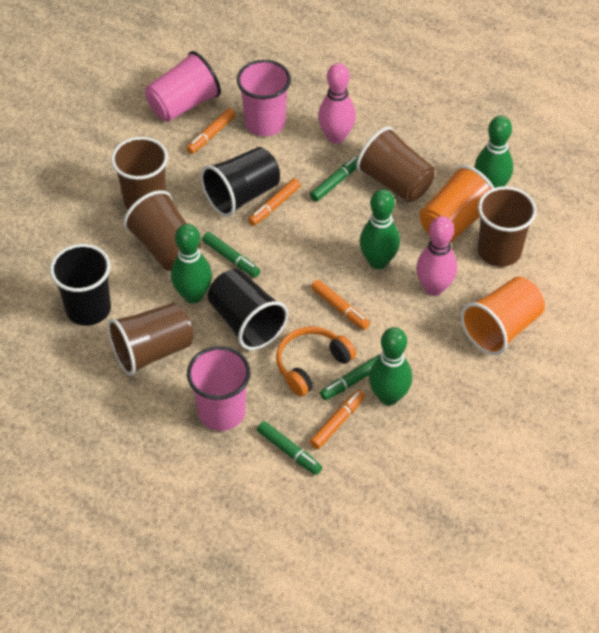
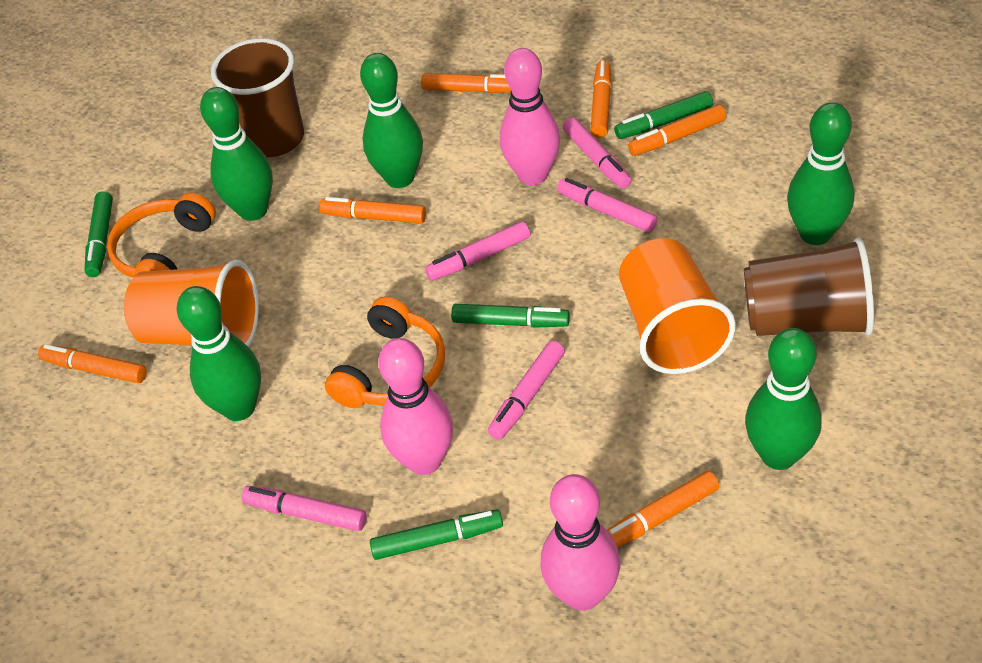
black cup: [50,244,111,326] [201,147,280,217] [208,269,288,350] = 3 -> none = 0
brown cup: [108,303,193,375] [111,137,168,210] [123,190,201,271] [356,127,435,202] [478,186,537,267] = 5 -> [211,38,304,157] [744,238,874,336] = 2
green bowling pin: [171,224,212,303] [359,189,400,269] [369,327,412,406] [474,116,513,188] = 4 -> [177,286,261,421] [200,87,273,221] [360,53,423,188] [745,328,822,470] [787,102,854,245] = 5
orange headphones: [276,326,356,397] = 1 -> [107,193,216,278] [325,297,445,408] = 2
orange marker: [186,108,236,154] [248,178,301,226] [310,390,365,449] [311,280,370,330] = 4 -> [38,344,147,383] [319,197,426,223] [421,73,511,93] [591,60,612,138] [607,471,719,548] [628,105,726,156] = 6
pink bowling pin: [318,63,356,144] [416,216,457,296] = 2 -> [378,338,453,475] [500,48,560,185] [540,474,620,611] = 3
pink cup: [145,51,221,122] [187,346,251,431] [237,60,291,136] = 3 -> none = 0
pink marker: none = 0 -> [242,486,366,531] [425,221,530,281] [488,341,565,440] [557,178,657,232] [563,117,632,189] = 5

